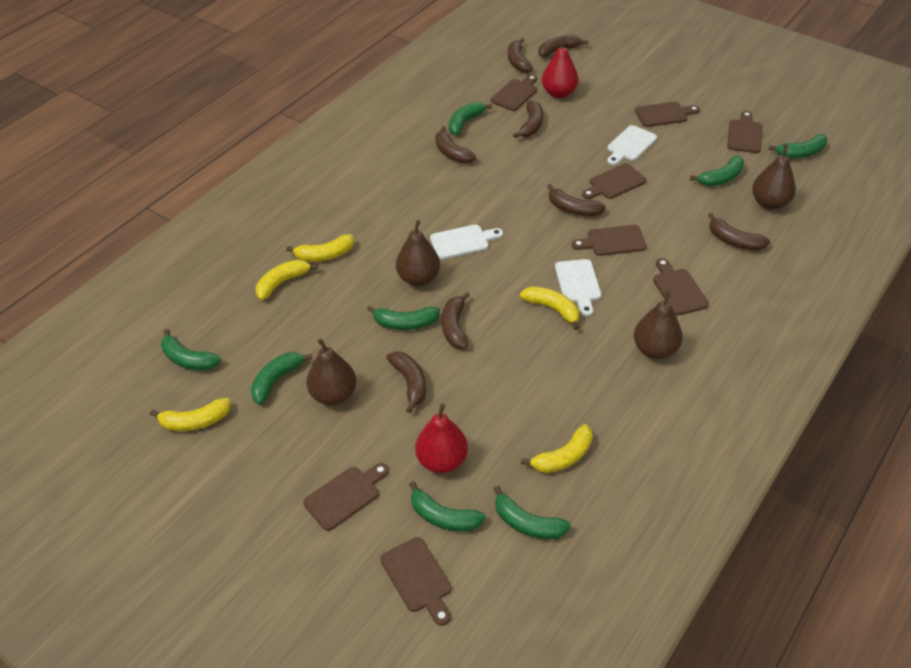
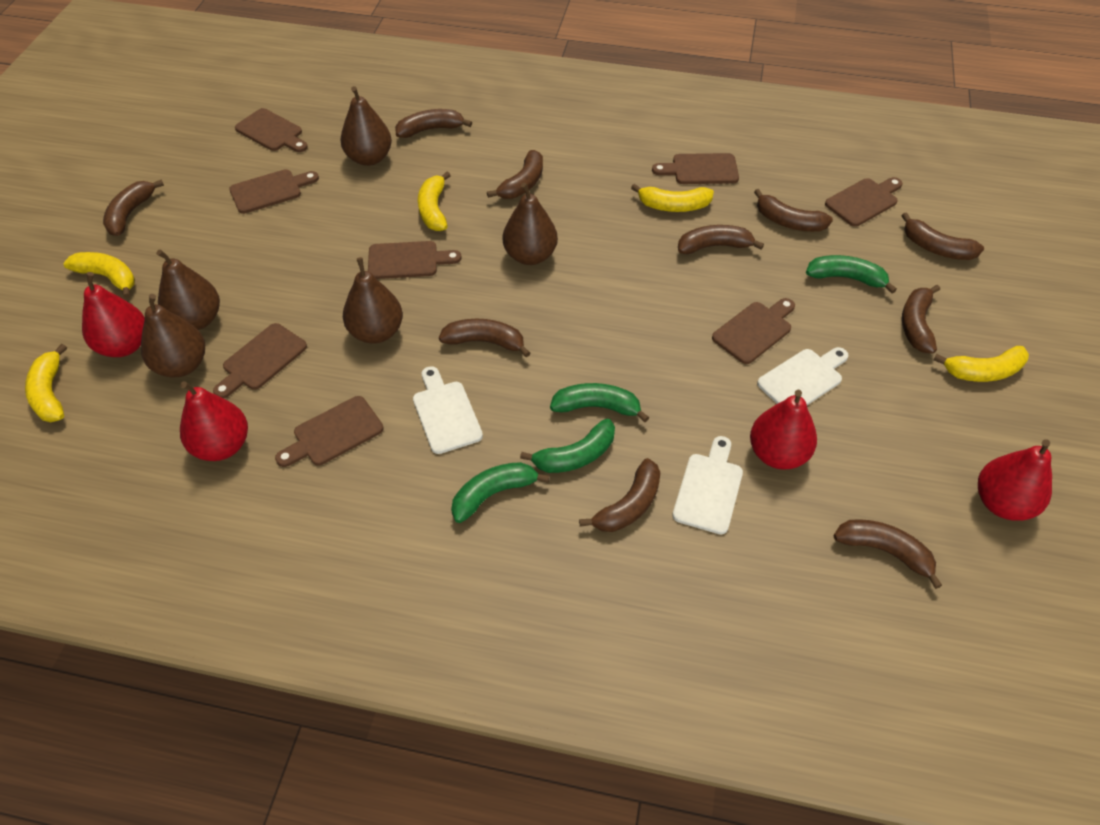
brown banana: [386,351,426,413] [435,126,476,164] [442,292,470,349] [508,38,533,73] [513,100,543,138] [538,34,588,58] [547,184,606,216] [708,213,770,251] = 8 -> [103,180,164,236] [395,109,472,138] [439,319,530,357] [487,150,543,199] [579,458,661,532] [678,225,764,254] [754,189,833,232] [833,519,942,589] [901,212,984,260] [902,285,940,353] = 10
brown pear: [306,338,356,405] [396,220,440,286] [634,291,683,359] [752,145,796,210] = 4 -> [141,294,205,377] [156,250,220,330] [340,86,392,166] [343,257,403,344] [503,183,558,265] = 5
green banana: [161,329,221,370] [251,352,312,404] [367,306,440,330] [409,481,486,531] [449,102,492,135] [493,486,571,539] [690,156,744,186] [768,134,827,158] = 8 -> [451,462,550,523] [520,419,615,473] [550,383,649,422] [806,255,897,294] = 4
red pear: [415,403,468,473] [542,37,579,98] = 2 -> [82,272,145,357] [180,381,248,461] [750,390,817,470] [978,439,1052,521] = 4

